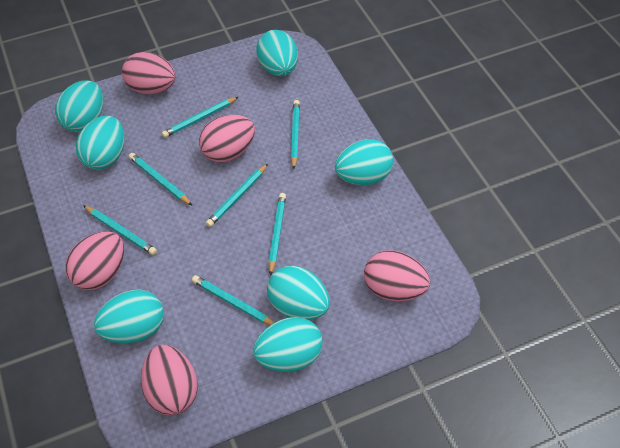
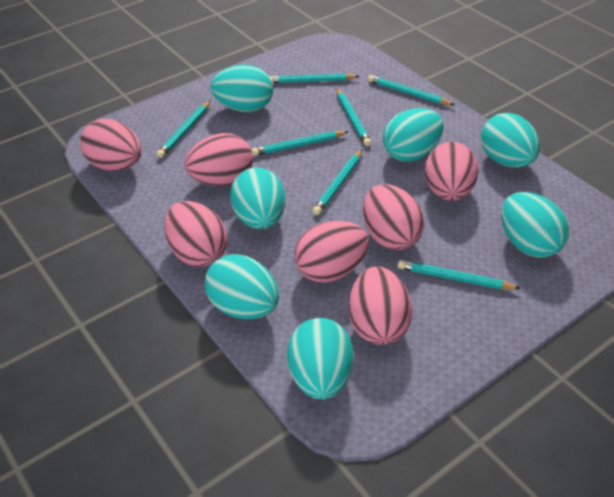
pink egg: [65,231,124,290] [122,52,176,94] [141,345,198,415] [199,115,255,162] [364,250,430,301] = 5 -> [80,119,141,171] [164,201,227,267] [185,133,253,186] [294,221,369,283] [348,266,412,345] [363,184,424,250] [425,142,479,201] = 7

